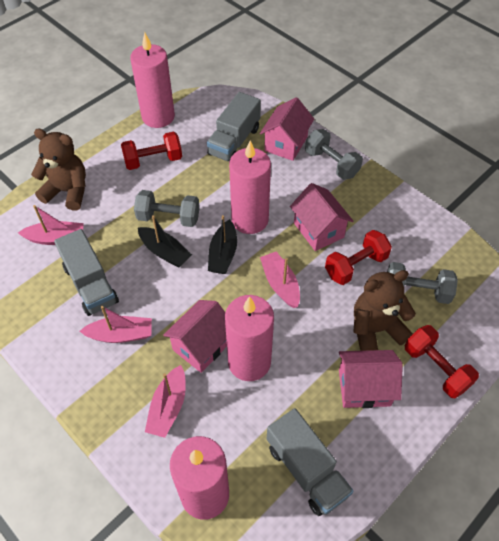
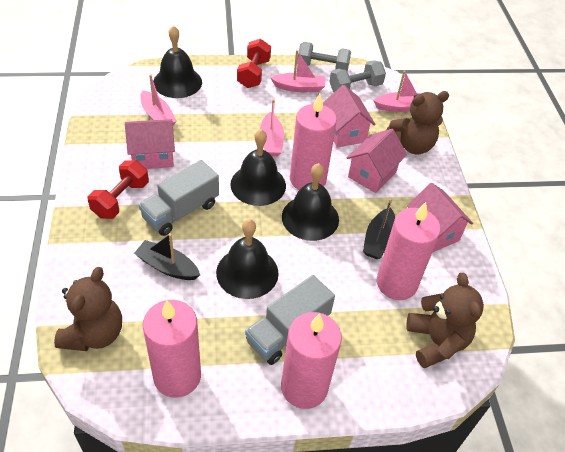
black bell: none = 0 -> [153,26,202,98] [216,219,278,299] [230,129,286,206] [282,163,339,241] = 4
brown teddy bear: [31,129,86,210] [353,270,416,351] = 2 -> [54,267,122,351] [386,91,449,155] [406,273,484,368] = 3
grey dumbbell: [134,190,200,227] [305,129,363,180] [387,262,458,304] = 3 -> [297,42,351,71] [329,60,386,92] = 2
grey truck: [54,229,119,316] [207,92,261,162] [267,408,354,516] = 3 -> [139,160,219,236] [245,275,335,365] = 2
red dumbbell: [121,132,182,170] [325,230,392,285] [405,325,479,398] = 3 -> [88,160,149,219] [237,39,271,88] = 2

